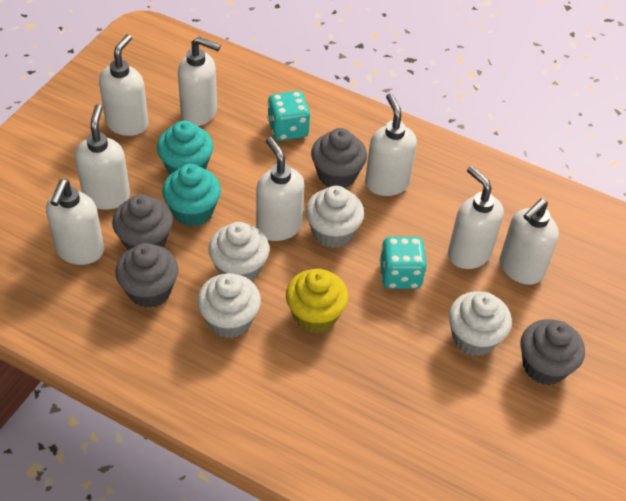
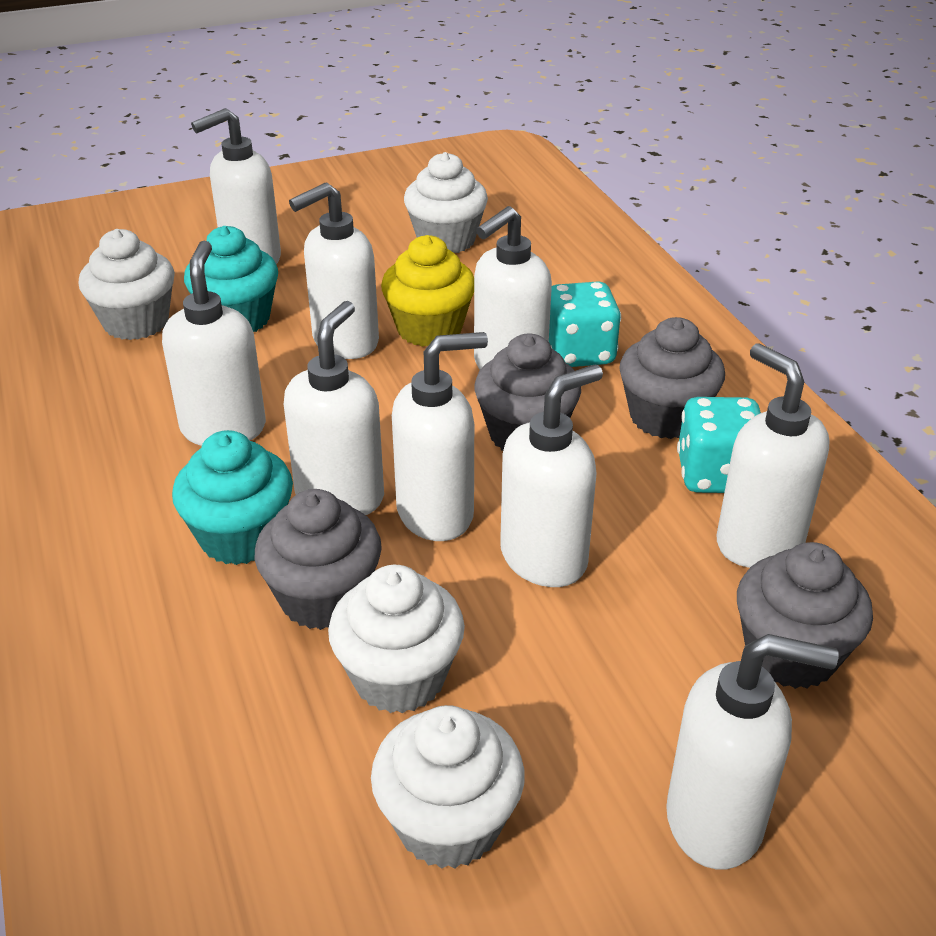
white soap dispenser: [46,179,104,265] [75,104,130,210] [99,34,148,136] [178,37,221,126] [256,137,304,241] [365,93,417,196] [448,166,504,269] [500,199,559,285] = 8 -> [162,241,266,446] [191,108,281,264] [284,301,384,515] [289,182,379,359] [392,332,488,541] [474,206,552,369] [500,365,603,587] [666,634,838,869] [717,343,829,568] = 9

